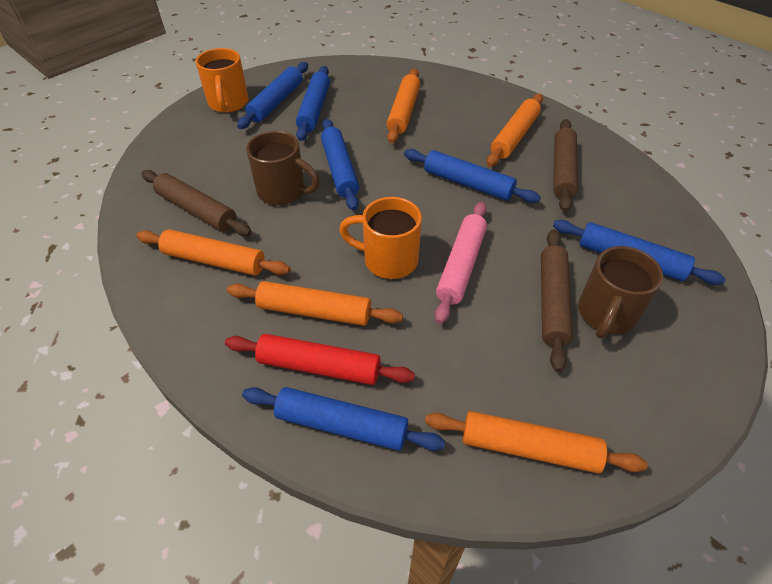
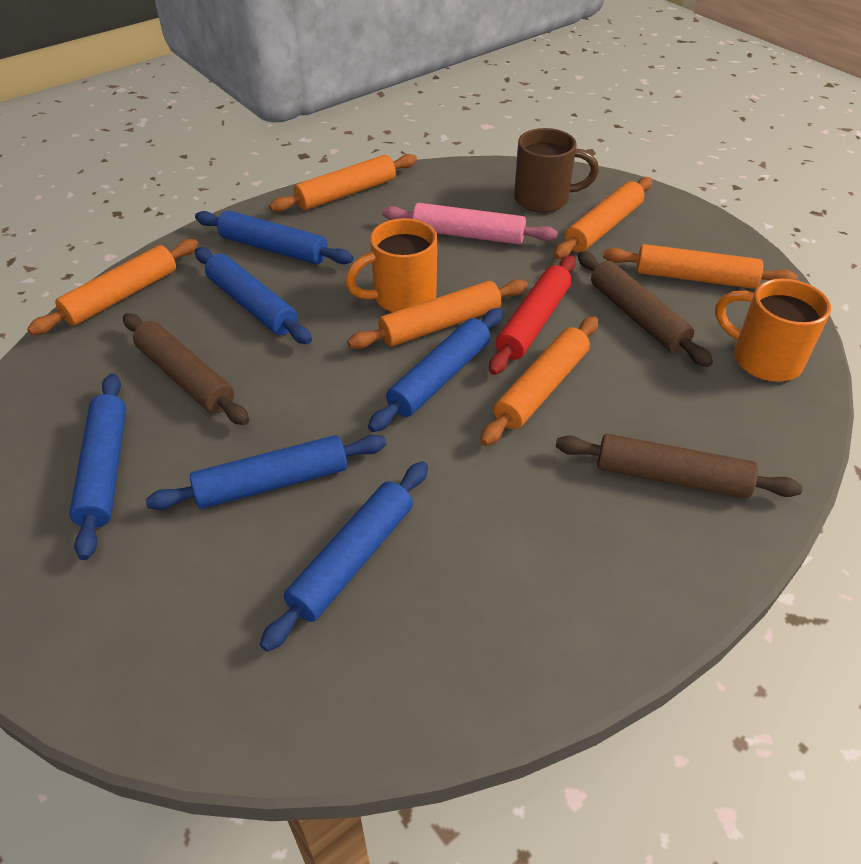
brown mug: [246,131,320,205] [578,246,663,339] = 2 -> [514,128,599,213] = 1
orange rolling pin: [136,229,290,276] [227,281,403,326] [387,69,420,143] [425,411,647,473] [487,94,543,167] = 5 -> [27,239,198,335] [269,154,417,212] [347,279,528,349] [480,316,598,446] [554,177,652,259] [603,244,798,289] = 6

